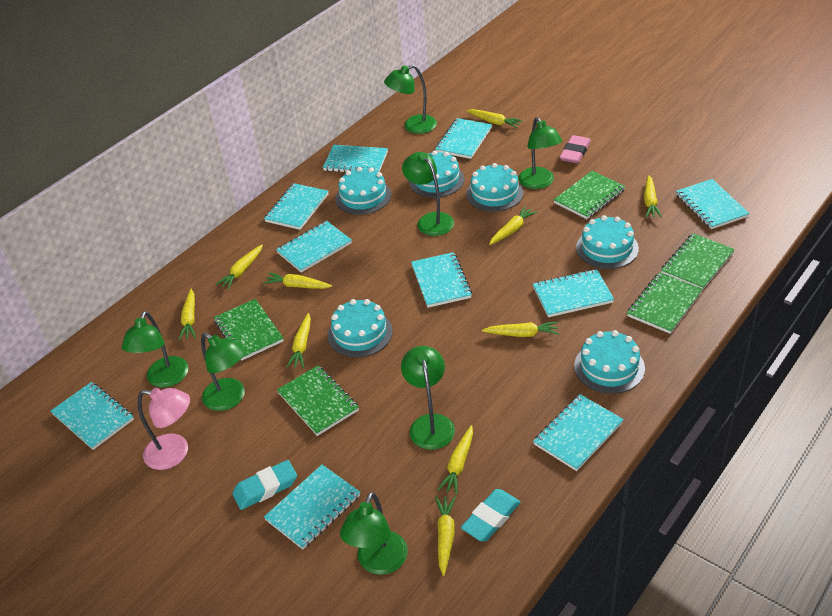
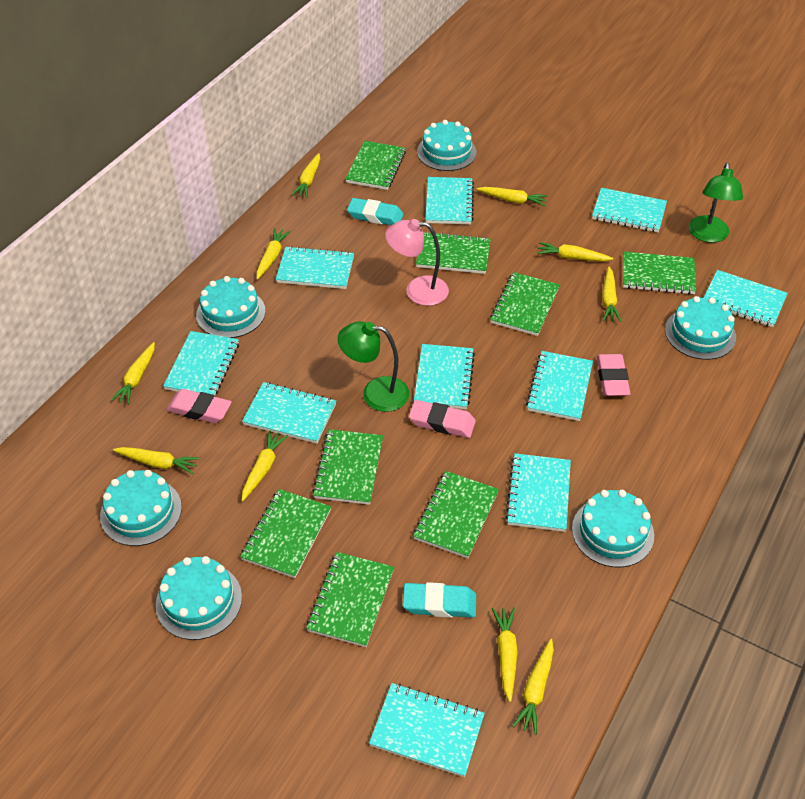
green lamp: [122,311,188,388] [201,333,245,411] [340,492,408,575] [384,65,437,134] [401,346,455,450] [402,152,454,236] [518,117,562,189] = 7 -> [338,321,409,412] [688,163,743,243] = 2
green notebook: [214,299,284,361] [277,365,359,436] [554,171,625,219] [627,272,703,334] [661,233,735,289] = 5 -> [240,489,331,578] [306,552,394,647] [312,429,383,505] [345,141,406,190] [413,471,499,558] [416,231,491,274] [490,272,560,336] [623,252,696,295] = 8
pink eraser: [560,135,591,163] = 1 -> [166,389,232,423] [409,400,476,438] [597,354,630,396] = 3

